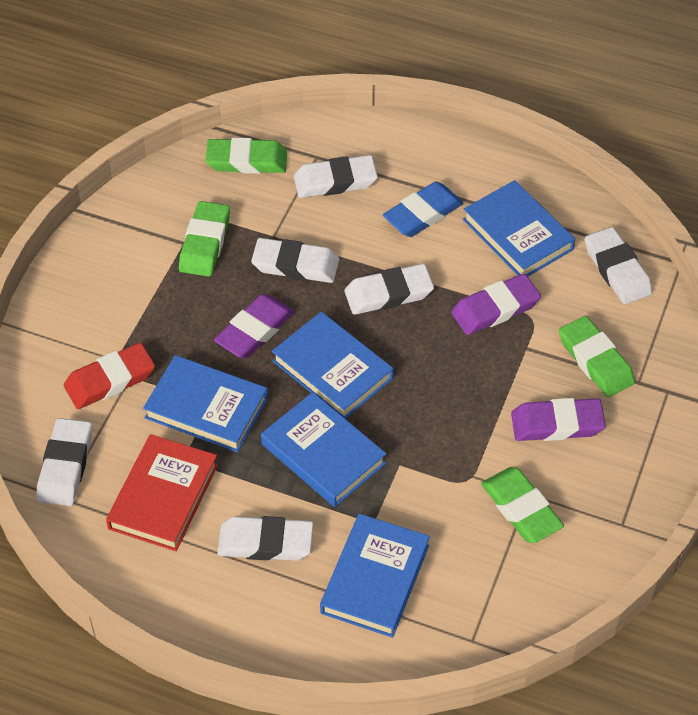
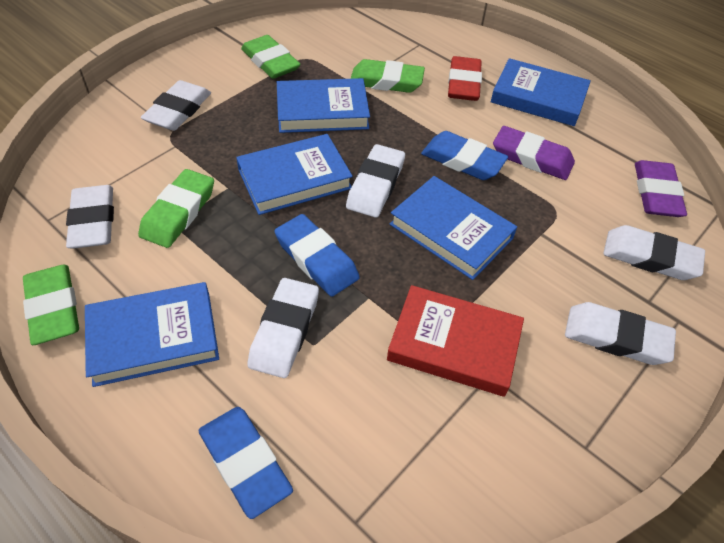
blue eraser: [383,181,463,237] = 1 -> [199,407,293,519] [275,214,360,297] [421,131,508,180] = 3
purple eraser: [214,294,294,358] [451,274,541,335] [511,398,606,441] = 3 -> [493,126,575,180] [635,160,687,217] = 2

